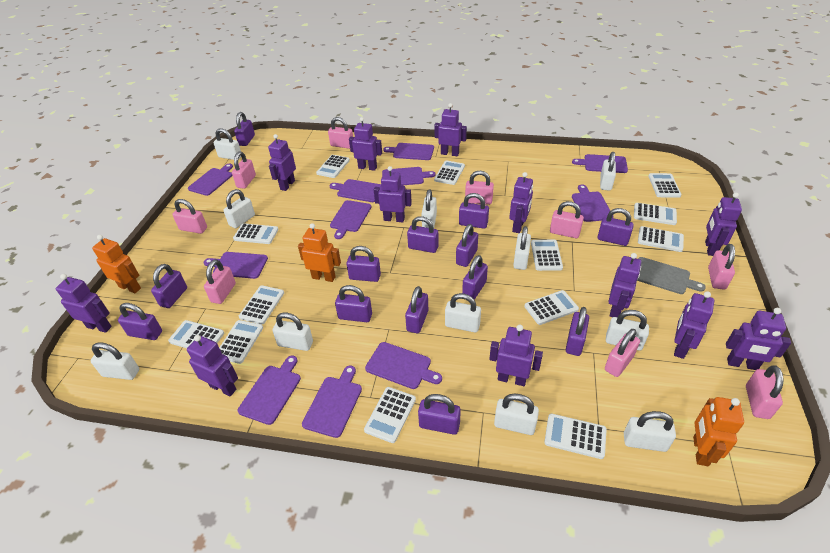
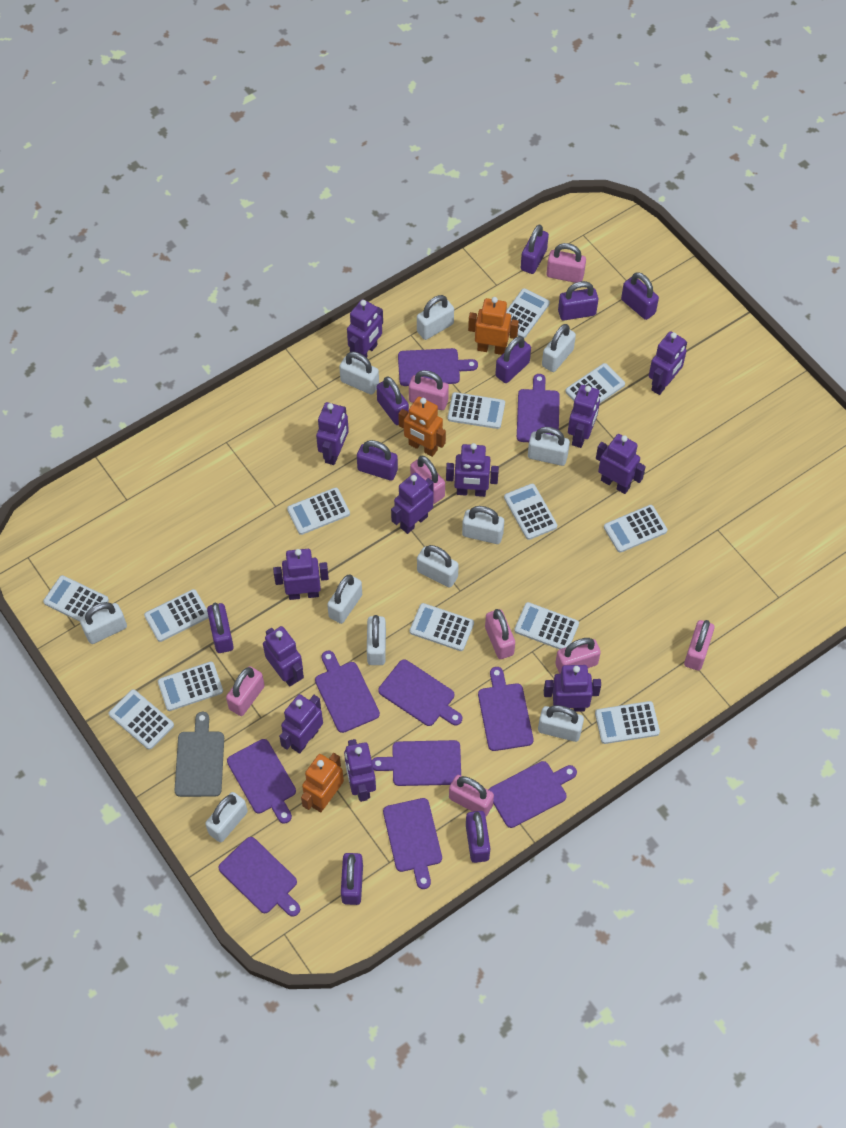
pink padlock: [173,199,207,234] [204,259,236,304] [232,152,256,189] [328,117,353,149] [465,171,494,205] [550,201,584,238] [605,329,640,377] [708,244,735,290] [746,365,783,419] = 9 -> [226,666,265,716] [409,370,449,410] [410,456,445,504] [449,775,494,816] [485,609,515,659] [546,243,586,283] [555,638,601,674] [684,620,714,670] = 8
purple cutting board: [188,164,233,196] [204,252,268,279] [238,356,301,425] [302,365,362,438] [329,179,381,202] [330,200,371,239] [365,342,442,389] [382,167,435,185] [383,143,434,160] [572,154,628,173] [572,185,613,222] = 11 -> [219,837,300,917] [227,739,296,824] [315,650,380,733] [372,740,461,786] [378,660,462,726] [383,798,442,889] [398,348,478,386] [478,667,533,751] [489,761,577,828] [517,374,560,442] = 10
purple padlock: [118,303,162,340] [151,264,187,308] [234,112,255,146] [335,285,372,322] [346,246,381,282] [405,286,428,333] [407,216,439,253] [418,394,461,435] [456,224,478,267] [459,193,489,229] [462,255,488,299] [566,307,589,356] [598,208,634,246] = 13 -> [207,602,234,653] [341,853,363,905] [357,440,398,481] [377,376,409,425] [466,811,490,863] [495,336,531,383] [521,224,549,274] [558,281,598,320] [621,272,659,320] = 9

